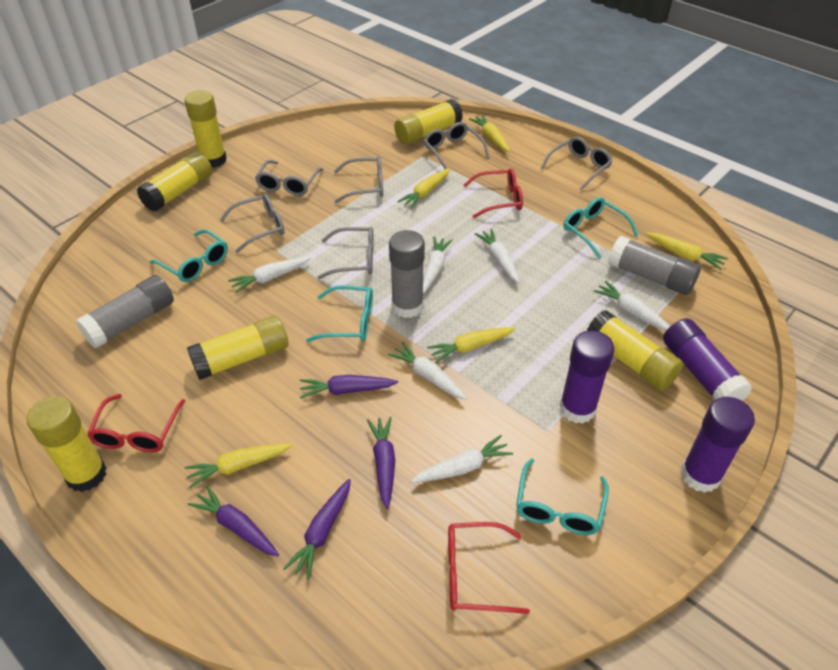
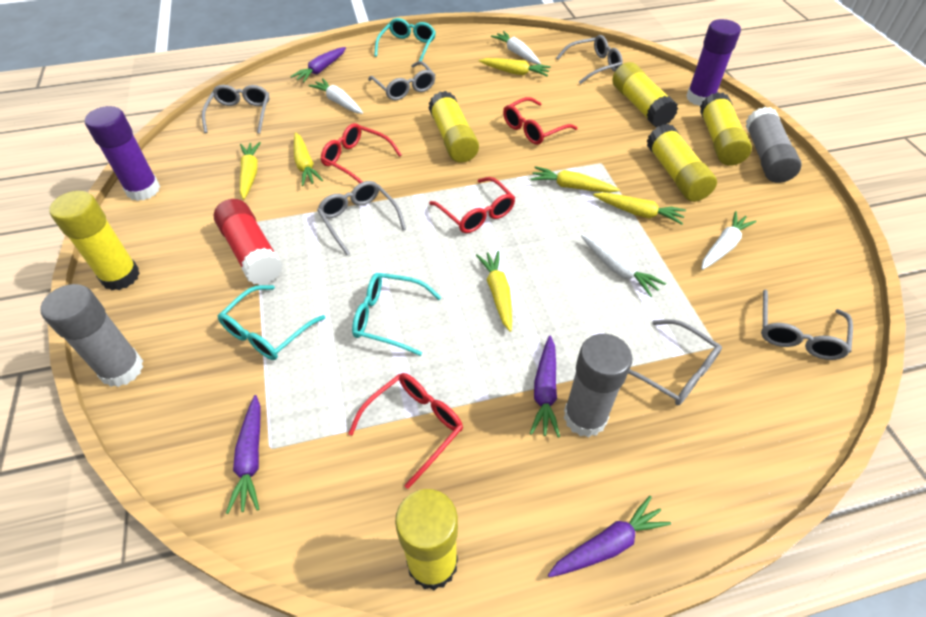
purple glue stick: [559,330,615,424] [663,318,752,401] [681,397,755,493] = 3 -> [85,106,160,201] [686,19,741,106] = 2
red glasses: [87,394,185,452] [448,522,530,614] [463,168,523,218] = 3 -> [321,123,402,183] [348,373,463,489] [429,177,515,233] [503,97,578,145] = 4
red glue stick: none = 0 -> [214,199,282,285] = 1
turquoise glasses: [150,229,228,282] [306,285,373,342] [516,458,609,535] [563,197,638,259] = 4 -> [218,285,325,360] [352,273,441,356] [374,18,436,65] = 3
white carrot: [228,257,311,293] [388,342,467,400] [411,435,513,483] [423,236,453,294] [475,229,520,283] [593,281,670,331] = 6 -> [308,78,363,114] [491,31,541,64] [581,235,666,297] [701,211,757,270] = 4
yellow carrot: [185,443,293,488] [397,168,450,209] [427,327,516,363] [469,115,510,152] [646,233,728,270] = 5 -> [240,142,261,199] [294,132,323,186] [476,251,512,332] [479,58,551,76] [531,166,620,193] [593,193,686,225] = 6

